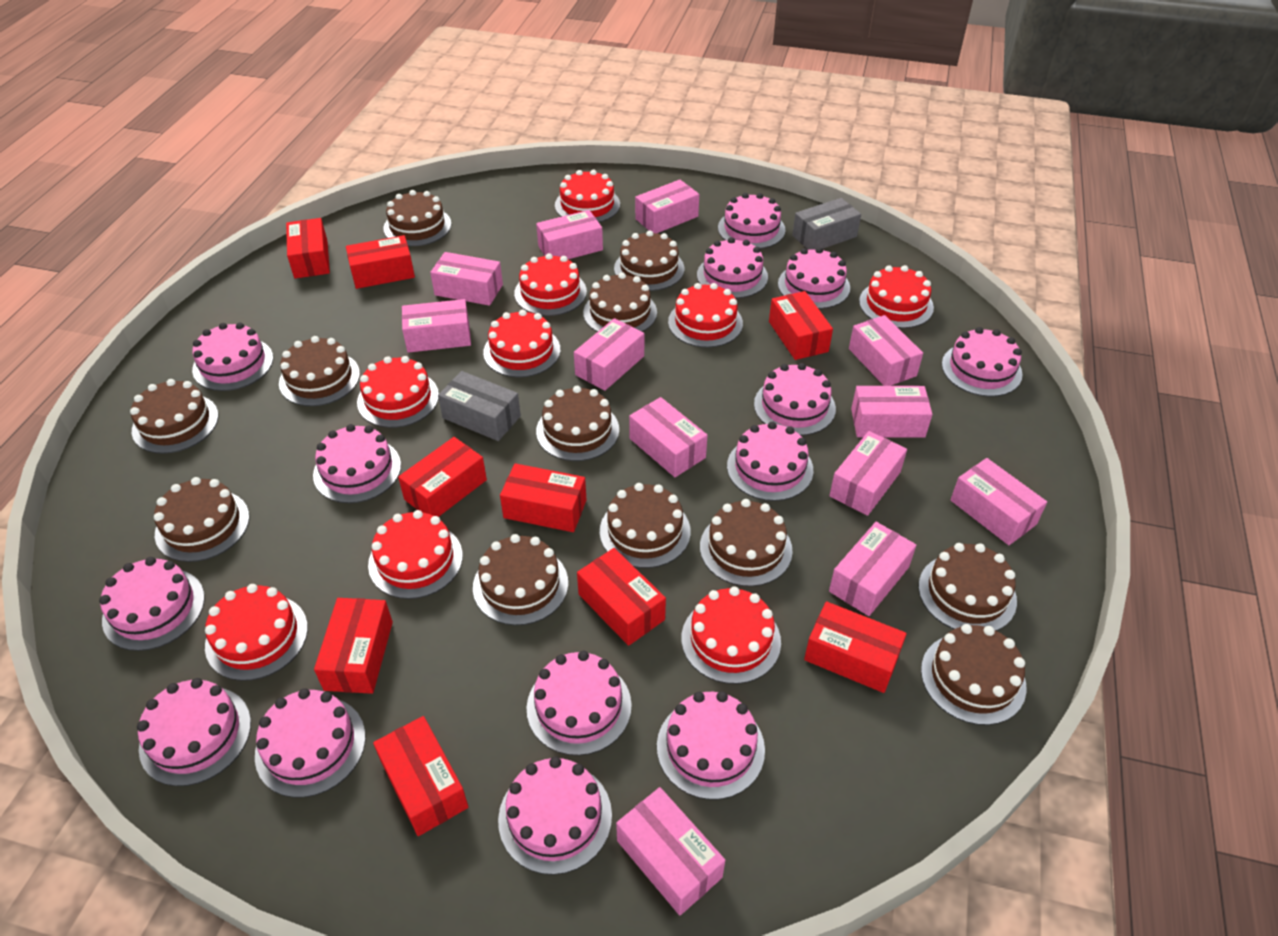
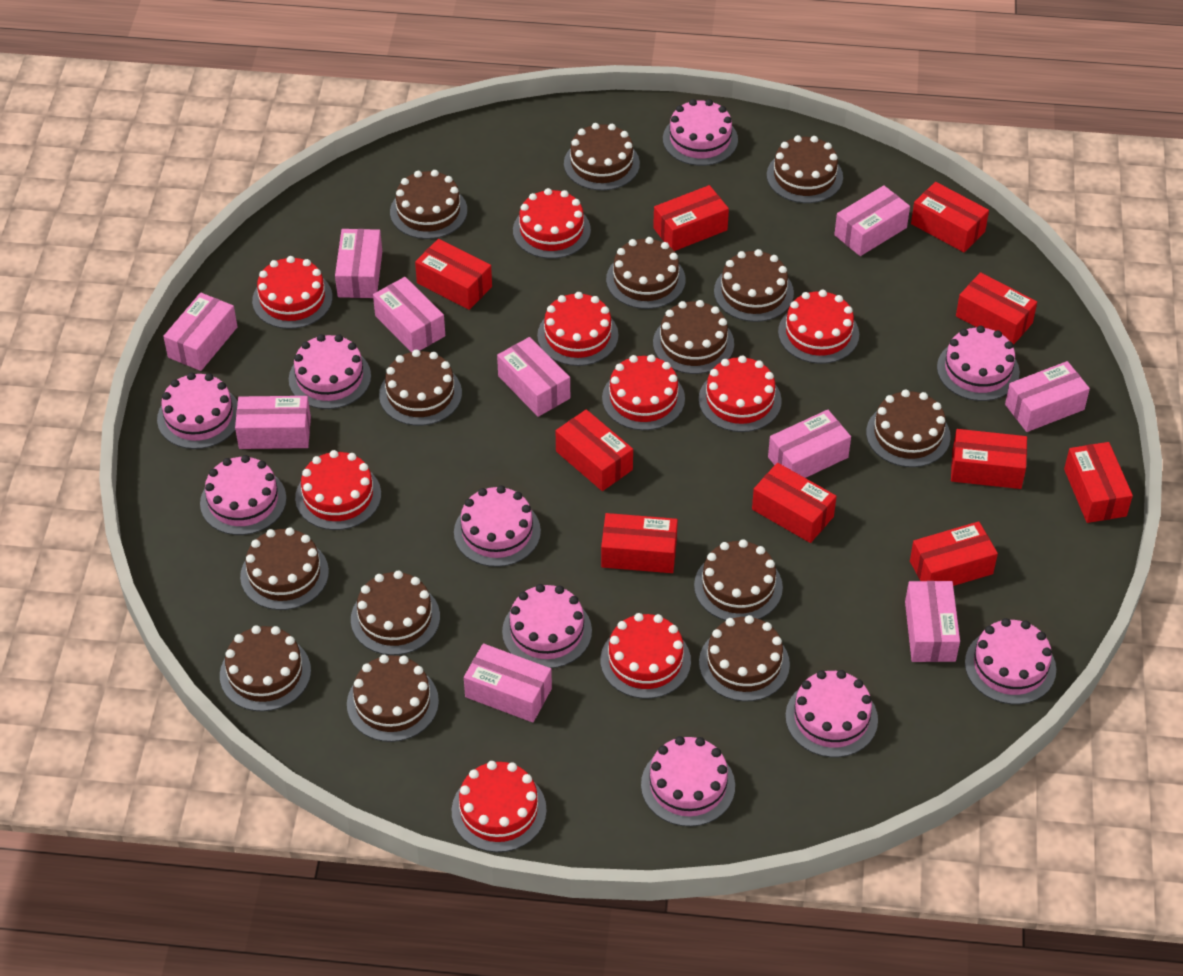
brown cake: [130,379,219,454] [154,477,249,562] [279,336,360,406] [383,190,451,246] [473,534,568,626] [536,386,619,461] [583,272,657,332] [600,483,691,568] [614,230,684,291] [700,499,793,587] [918,543,1017,631] [921,624,1026,725] = 12 -> [220,625,311,711] [240,527,329,610] [347,655,439,742] [351,571,440,655] [379,349,462,426] [390,170,467,239] [564,123,640,191] [606,237,686,309] [653,300,734,374] [694,539,783,621] [699,615,790,702] [714,249,794,322] [767,135,843,203] [866,390,951,467] = 14
grey box: [438,371,521,441] [792,198,861,250] = 2 -> none = 0
pink box: [402,299,471,353] [430,252,503,306] [536,210,603,259] [574,318,644,391] [616,787,725,915] [629,397,708,477] [635,180,699,234] [829,431,907,516] [829,522,916,616] [849,315,923,386] [851,386,932,438] [951,458,1047,545] = 12 -> [163,293,237,371] [235,396,311,449] [335,229,382,298] [373,277,445,352] [464,644,552,722] [497,337,570,417] [768,410,851,478] [834,185,910,256] [905,581,960,662] [1005,361,1090,432] = 10
pink cake: [99,557,205,651] [137,678,251,786] [192,322,273,391] [255,688,366,798] [313,424,401,503] [498,756,612,875] [526,651,632,756] [657,691,765,800] [697,237,768,298] [718,193,786,249] [727,422,813,501] [754,363,836,436] [778,247,850,309] [942,327,1023,397] = 14 -> [157,372,238,449] [200,455,286,535] [289,334,371,409] [454,485,541,567] [502,584,592,668] [641,736,735,827] [663,99,738,166] [785,670,878,757] [937,326,1020,401] [965,618,1056,704] = 10
red box: [286,218,330,279] [314,598,393,694] [346,235,415,289] [373,716,468,836] [398,437,487,517] [500,463,586,532] [577,548,666,646] [769,291,833,360] [804,601,907,693] = 9 -> [415,239,492,310] [556,409,633,491] [601,513,678,573] [653,185,729,251] [752,463,837,543] [910,521,998,586] [911,182,989,252] [951,429,1027,489] [956,272,1037,345] [1064,442,1133,523] = 10

